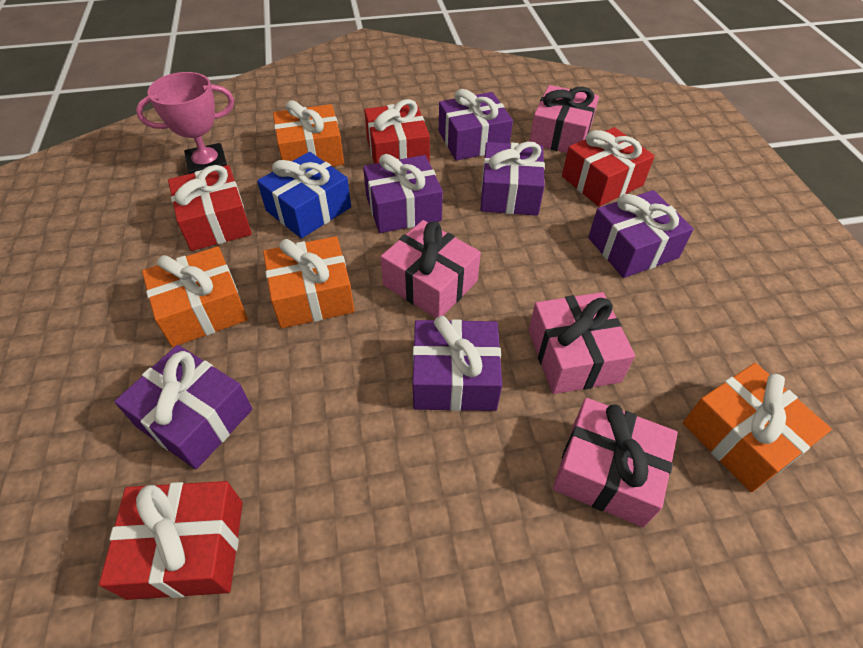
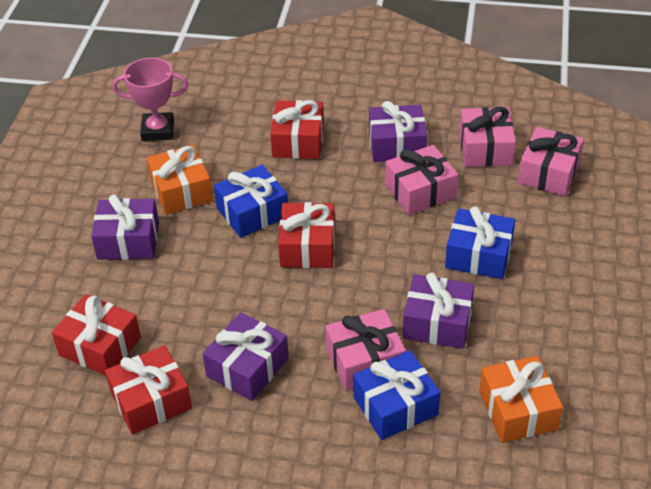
blue gift: [257,152,351,239] = 1 -> [214,165,288,238] [353,350,440,440] [445,206,515,279] = 3
orange gift: [142,246,248,347] [263,236,355,328] [273,100,344,166] [683,363,832,492] = 4 -> [147,145,213,215] [479,356,563,443] = 2
purple gift: [114,345,252,469] [363,154,443,233] [413,316,502,411] [439,89,513,161] [481,141,545,216] [588,190,694,278] = 6 -> [91,194,159,260] [203,312,289,401] [369,101,427,162] [403,272,474,349] = 4

